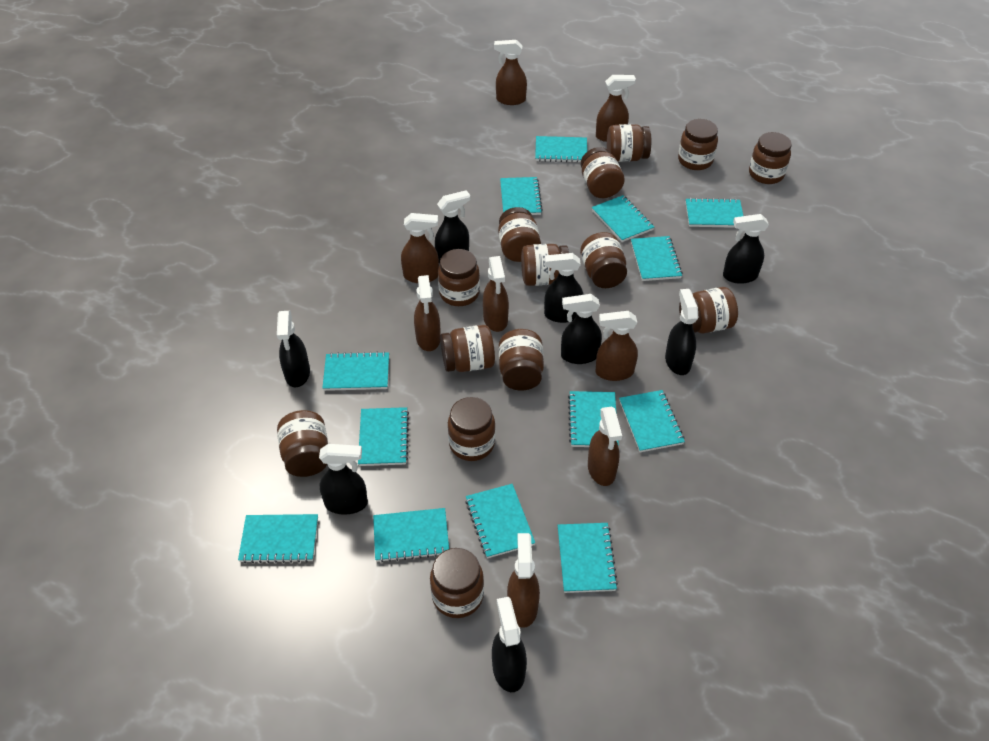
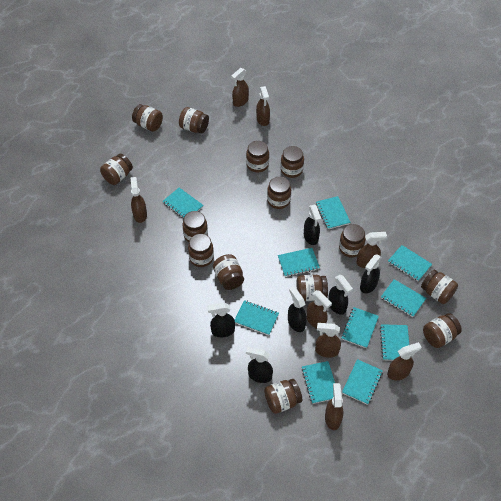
black spray bottle: [277,311,310,387] [319,444,368,515] [435,190,470,263] [492,597,527,692] [544,253,583,323] [561,294,602,364] [665,289,698,375] [723,214,769,284] = 8 -> [207,303,235,337] [246,347,273,383] [288,287,307,332] [304,204,321,245] [328,275,353,315] [360,255,382,293] = 6
turquoise notebook: [238,514,318,563] [322,351,389,391] [358,407,409,466] [373,508,449,562] [465,484,535,558] [500,177,543,215] [535,136,587,163] [558,523,618,593] [568,391,619,447] [592,195,654,242] [619,390,685,452] [631,236,683,281] [686,198,743,228] = 13 -> [162,188,204,218] [235,300,279,335] [278,248,320,277] [301,361,335,404] [316,196,351,229] [341,307,379,348] [342,359,383,405] [380,324,409,361] [381,279,426,317] [388,245,432,281] = 10

